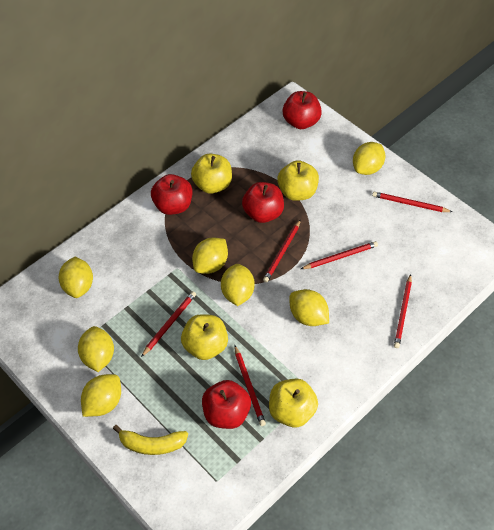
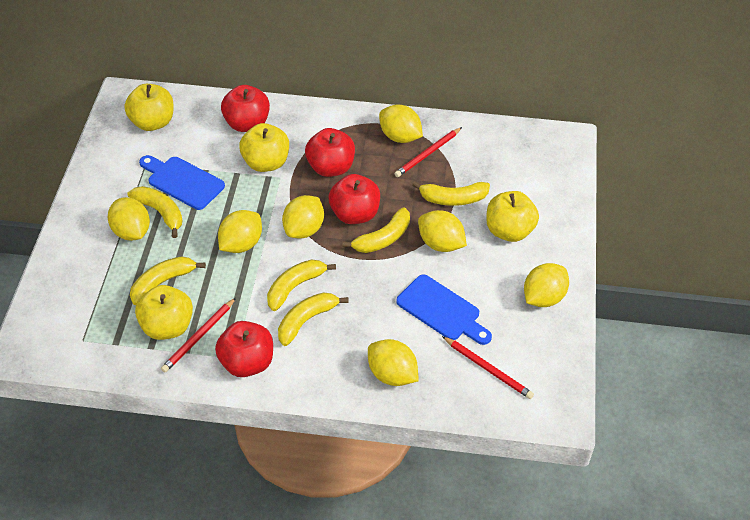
blue cutting board: none = 0 -> [139,155,225,210] [396,275,492,345] = 2
red pencil: [141,291,196,357] [234,346,266,426] [263,219,301,283] [301,241,378,269] [372,192,452,212] [394,274,412,348] = 6 -> [161,298,236,372] [394,127,462,177] [442,336,534,399] = 3
yellow banana: [113,425,188,455] = 1 -> [127,186,183,238] [130,256,206,305] [267,259,336,311] [278,292,349,346] [342,207,410,253] [412,181,490,206] = 6

